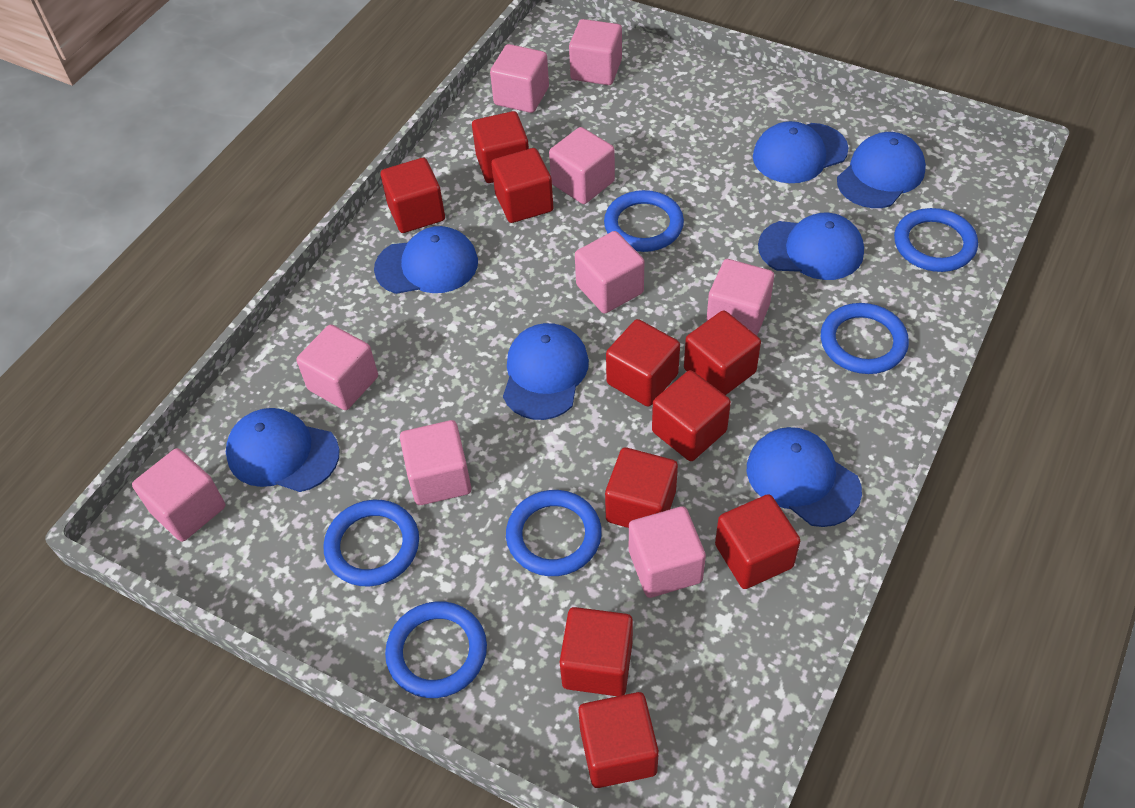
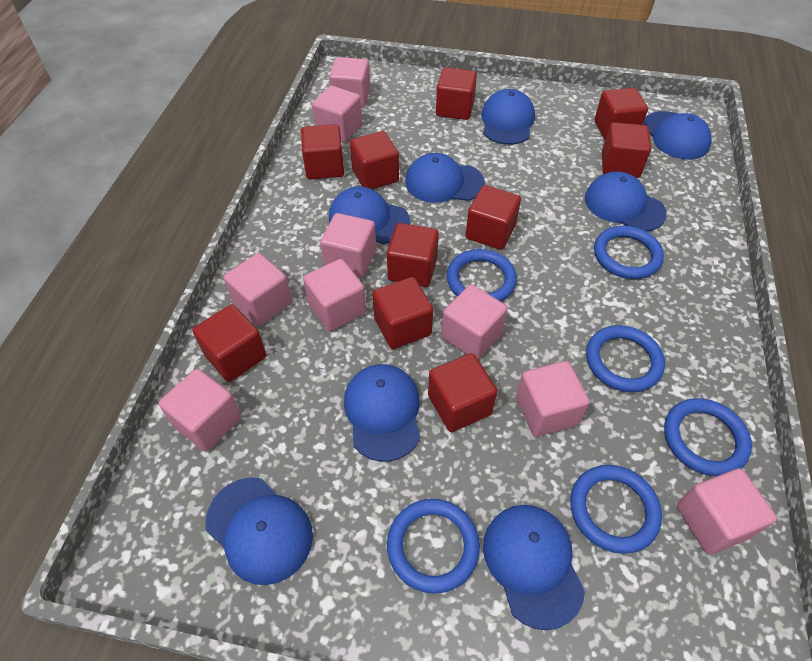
blue cap: [226,408,340,492] [374,226,478,294] [503,323,589,420] [747,427,862,527] [753,121,848,183] [758,213,864,280] [837,132,926,208] = 7 -> [205,477,313,585] [329,187,410,244] [344,364,420,462] [405,153,485,203] [481,89,535,145] [483,505,585,630] [585,172,667,232] [643,111,712,160] = 8

